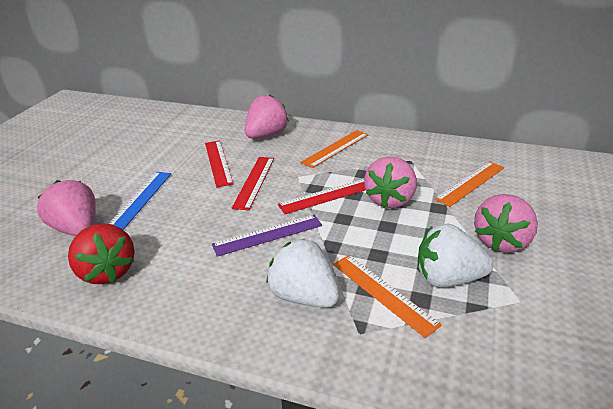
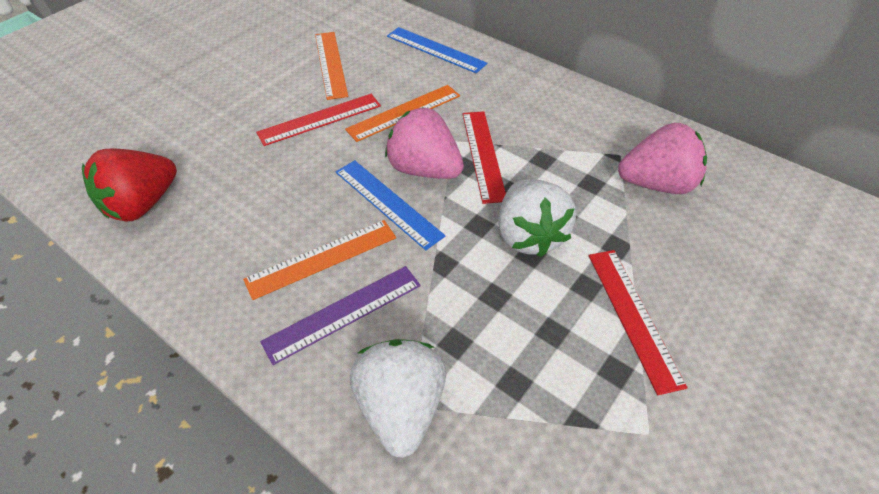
blue ruler: [109,172,171,230] = 1 -> [336,160,445,250] [387,27,487,73] = 2
pink strawberry: [37,180,96,236] [245,95,289,138] [364,157,417,209] [474,194,538,253] = 4 -> [385,107,464,179] [618,123,707,194] = 2

